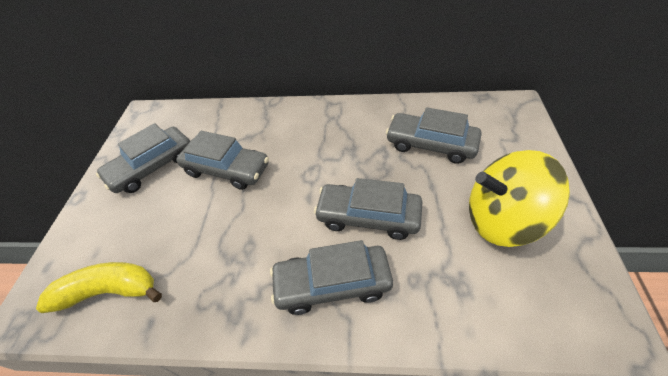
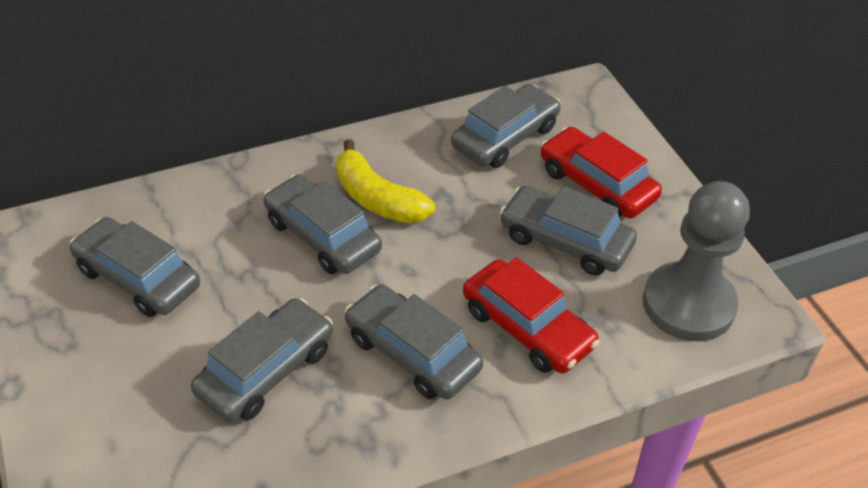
grey car: [96,123,190,193] [176,131,269,190] [270,240,393,315] [314,178,422,240] [386,107,482,164] = 5 -> [70,217,200,317] [191,298,333,422] [263,174,382,274] [345,284,483,399] [451,84,561,168] [500,186,637,275] = 6
grey pawn: none = 0 -> [643,181,750,341] = 1
red car: none = 0 -> [463,257,600,373] [541,127,662,218] = 2
yellow spinning top: [469,150,570,247] = 1 -> none = 0

